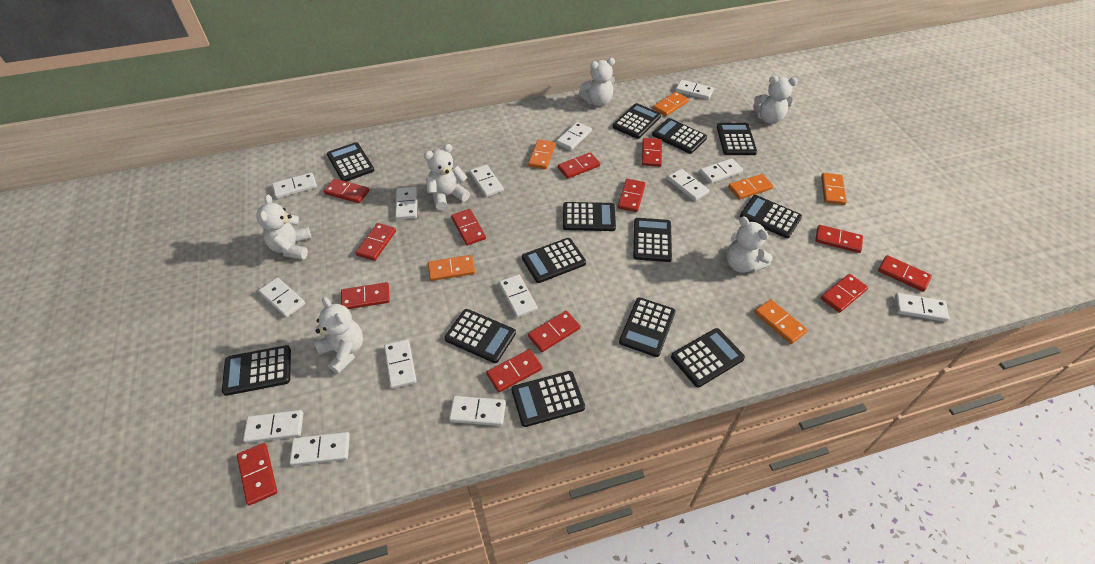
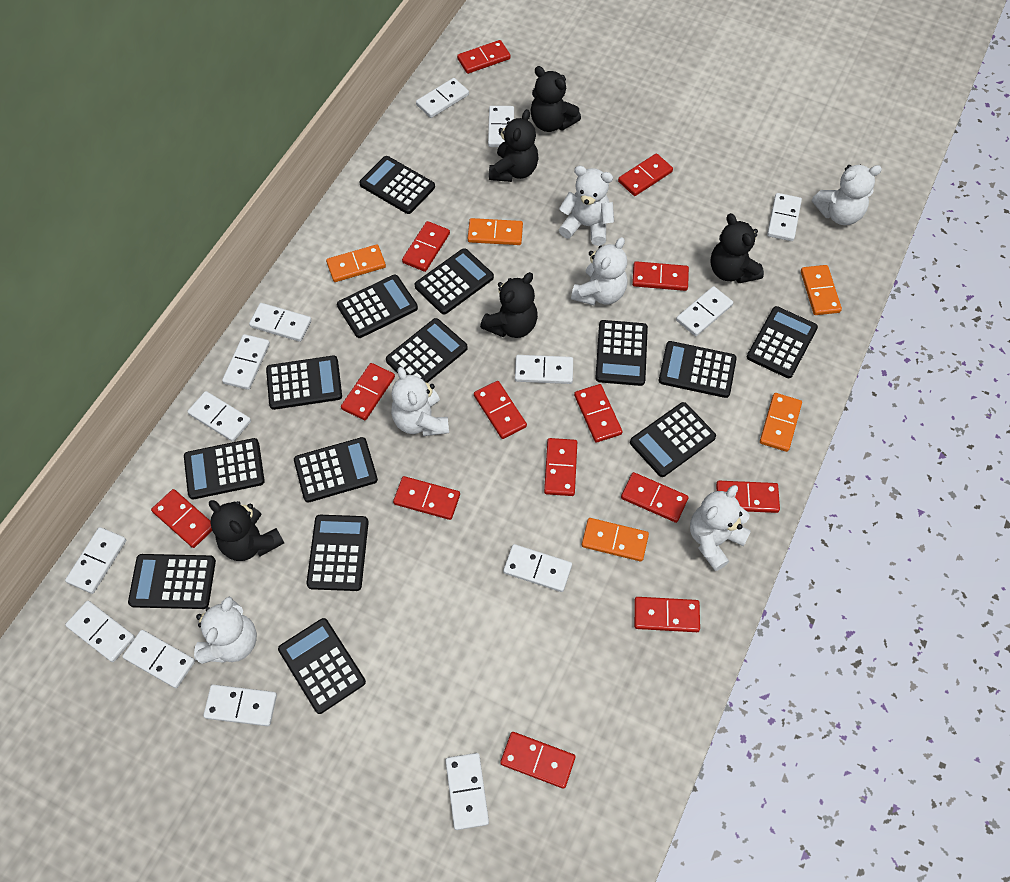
black calculator: [222,345,291,396] [327,142,374,182] [445,309,516,363] [511,371,585,427] [522,238,586,283] [563,202,616,231] [613,103,661,139] [619,297,676,357] [633,218,672,262] [652,118,707,154] [671,328,745,387] [717,123,757,155] [740,195,802,238] = 13 -> [128,554,216,609] [184,438,265,500] [266,356,342,410] [278,618,366,714] [294,437,378,503] [307,515,369,591] [337,275,418,338] [359,156,435,214] [386,318,468,383] [415,248,494,314] [595,320,648,386] [630,402,716,477] [659,341,737,398] [747,306,818,378] = 14
black teddy bear: none = 0 -> [209,500,284,561] [480,272,538,338] [489,109,539,182] [530,66,581,132] [710,213,764,283] = 5
orange domino: [428,255,475,281] [528,139,556,169] [653,92,689,116] [728,174,773,199] [755,299,808,344] [821,173,847,205] = 6 -> [326,244,386,282] [468,218,523,245] [582,518,649,561] [760,393,802,452] [801,265,842,315] = 5
red domino: [237,443,277,505] [324,179,369,203] [341,282,390,309] [356,223,396,261] [451,209,486,245] [486,349,542,392] [528,311,580,352] [558,152,600,179] [618,179,646,212] [642,138,662,167] [815,225,863,253] [821,274,868,313] [878,255,932,292] = 13 -> [151,489,212,548] [341,363,395,420] [393,476,460,520] [402,221,450,272] [457,40,511,74] [474,381,527,439] [500,732,576,789] [544,438,577,496] [574,384,623,443] [618,153,673,196] [621,472,688,523] [632,261,689,291] [634,597,700,632] [716,481,780,513] = 14

